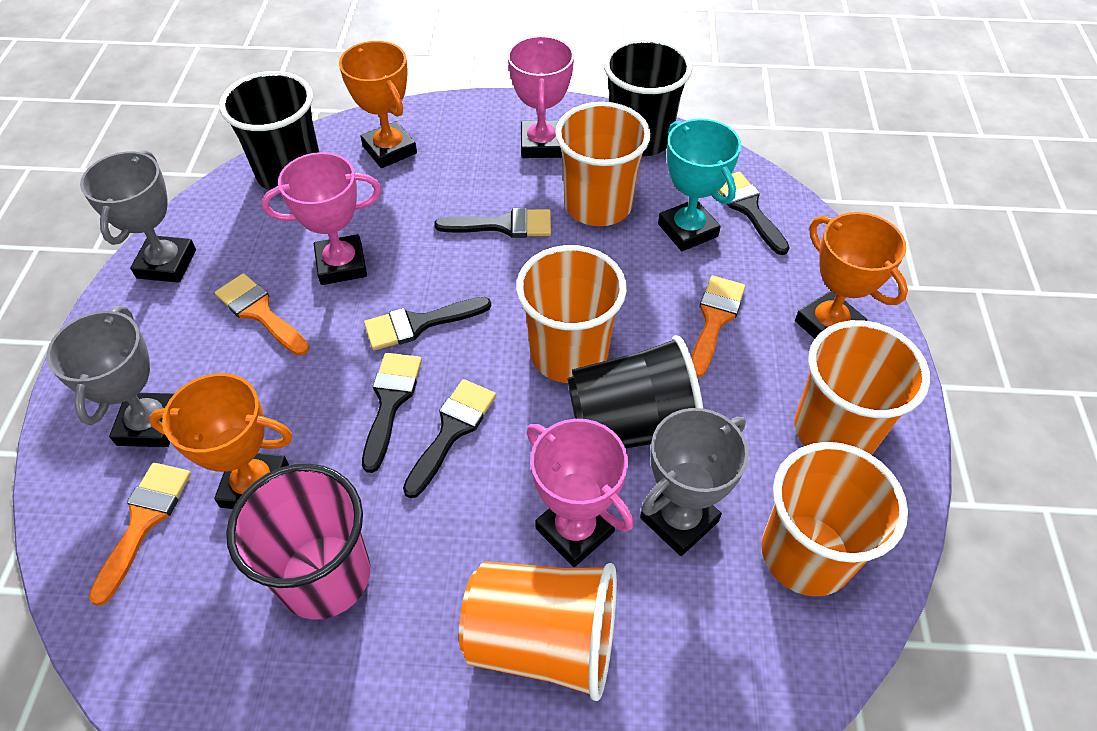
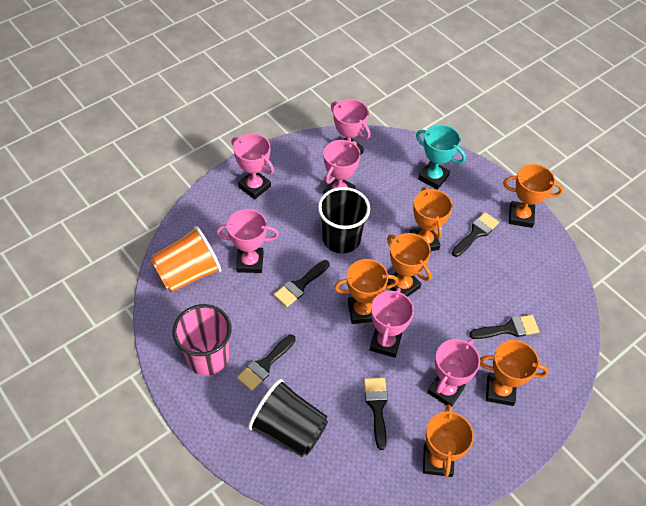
black cup: [219,71,319,190] [567,336,703,448] [604,38,692,156] = 3 -> [248,379,328,457] [318,187,370,254] = 2
grey trophy: [46,306,175,447] [80,150,196,283] [640,408,749,556] = 3 -> none = 0
orange brush: [89,463,191,606] [215,273,309,356] [691,276,746,378] = 3 -> none = 0
orange cup: [459,561,617,701] [516,245,627,383] [555,102,651,226] [762,442,908,597] [794,320,930,455] = 5 -> [151,226,221,292] = 1
orange trophy: [149,373,293,509] [339,41,417,168] [795,212,908,339] = 3 -> [334,259,398,324] [387,233,431,297] [410,187,453,251] [423,404,474,477] [480,340,549,406] [503,164,563,228] = 6
pink trophy: [262,152,381,285] [508,36,574,158] [527,419,634,567] = 3 -> [216,209,279,273] [231,133,274,199] [323,140,361,195] [331,99,371,154] [370,287,414,358] [427,339,480,407] = 6

